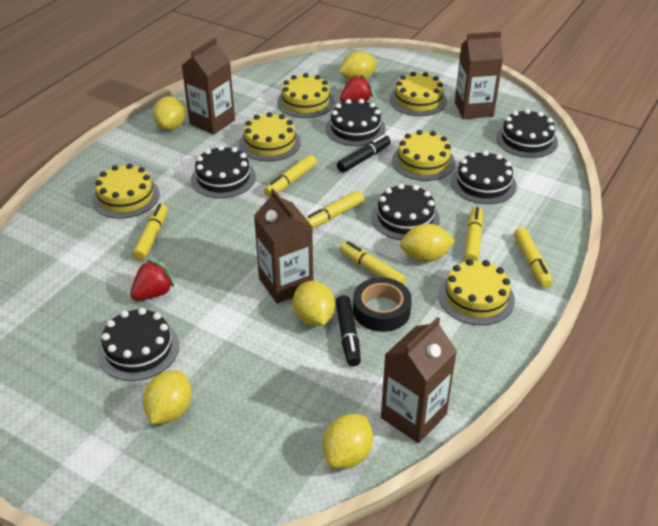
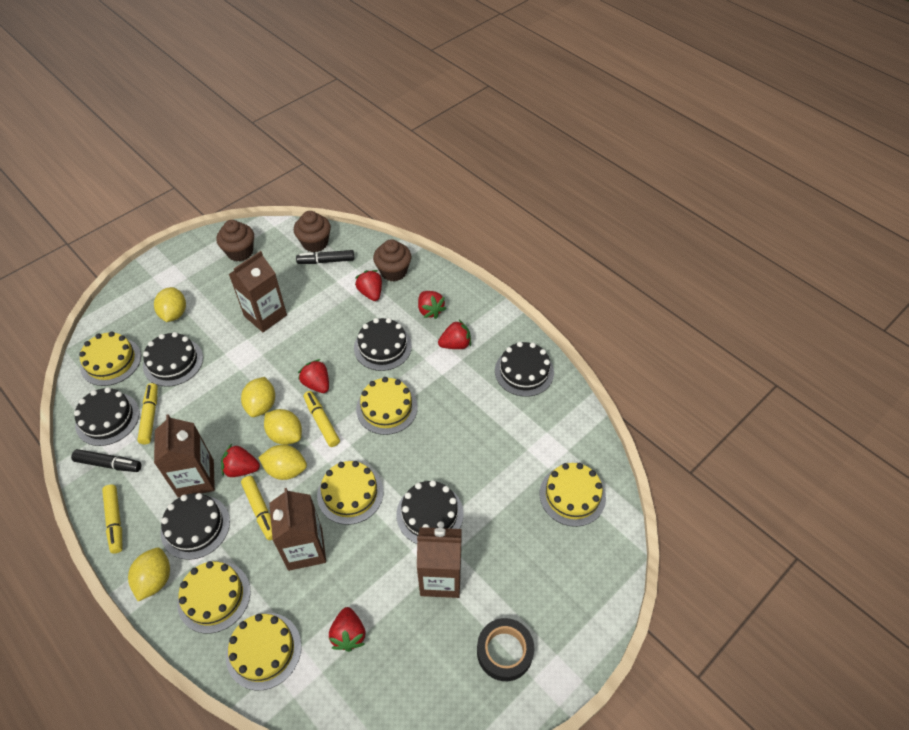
brown cupcake: none = 0 -> [217,220,254,261] [294,211,331,252] [373,239,411,282] = 3
red strawberry: [130,260,174,301] [340,75,373,103] = 2 -> [221,444,260,477] [298,359,329,393] [329,607,366,652] [355,270,382,301] [418,291,446,319] [438,320,471,349] = 6
yellow lemon: [143,371,192,424] [153,96,185,130] [293,281,335,326] [322,414,373,469] [339,51,377,80] [400,224,455,262] = 6 -> [128,548,170,601] [154,287,186,322] [241,377,275,417] [258,445,307,480] [264,409,302,445] = 5
yellow marker: [133,204,168,261] [264,155,317,197] [306,191,364,229] [340,241,406,285] [464,207,483,261] [514,227,553,288] = 6 -> [102,485,122,554] [137,383,158,444] [241,476,273,540] [304,391,340,447] = 4

